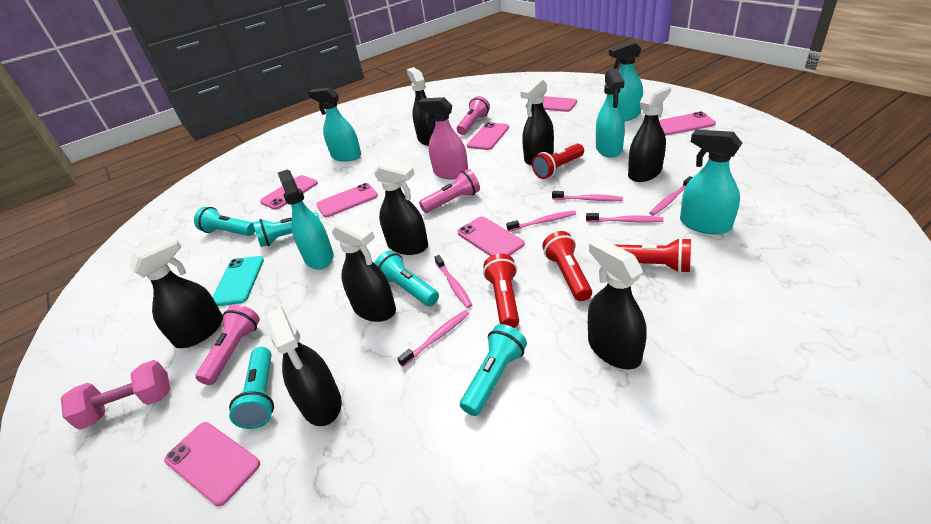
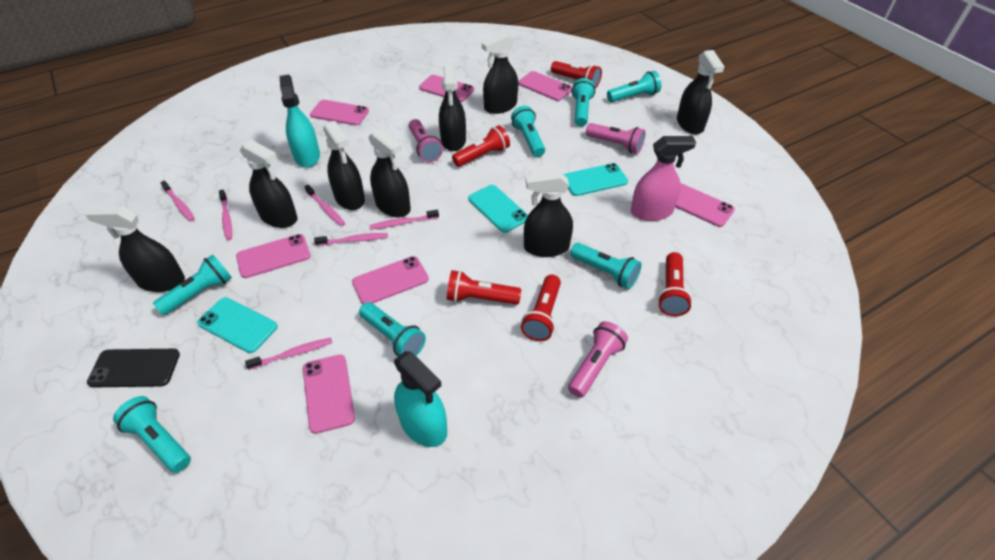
black phone: none = 0 -> [87,349,180,387] = 1
pink dumbbell: [61,360,170,430] = 1 -> none = 0
red flashlight: [483,254,519,328] [532,144,584,179] [542,231,592,301] [616,238,691,273] = 4 -> [447,270,521,305] [452,125,510,167] [521,274,561,341] [551,61,602,88] [658,252,692,316] = 5
turquoise flashlight: [194,207,255,236] [229,347,274,429] [253,212,320,247] [375,251,439,306] [460,324,527,416] = 5 -> [113,396,191,473] [153,254,232,315] [359,302,426,356] [511,106,545,157] [570,243,642,289] [571,78,595,127] [607,71,661,102] = 7
turquoise phone: [213,256,264,306] = 1 -> [197,297,278,353] [468,185,528,233] [564,163,628,196] = 3
turquoise spray bottle: [278,169,334,270] [308,87,361,162] [596,68,625,158] [609,41,643,121] [680,130,742,235] = 5 -> [280,75,320,168] [394,351,447,447] = 2

